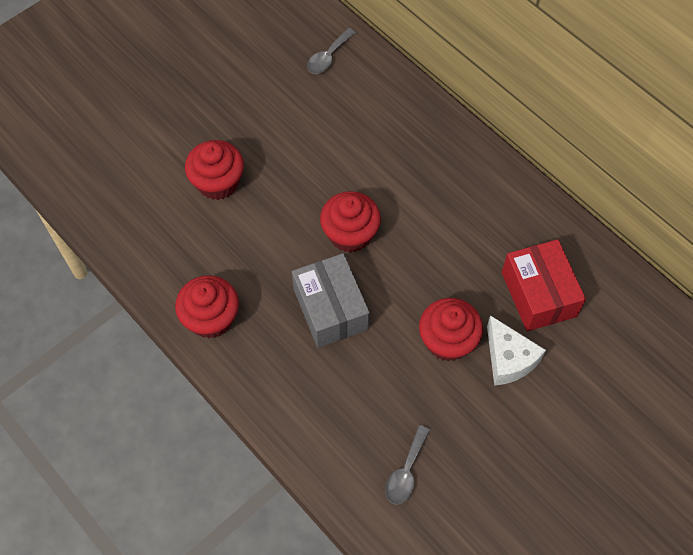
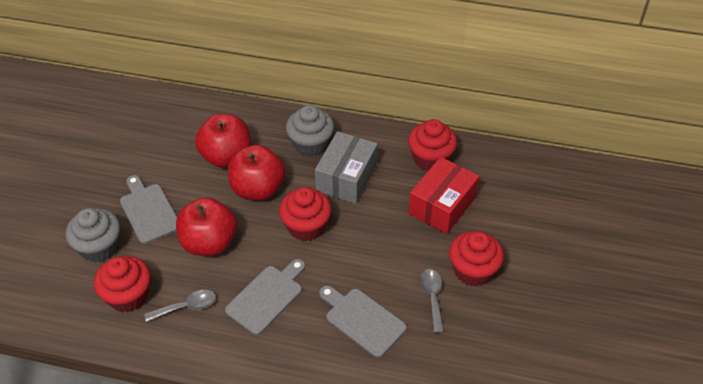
grey cupcake: none = 0 -> [66,208,120,263] [286,105,334,157] = 2
grey cutting board: none = 0 -> [120,175,177,244] [225,259,305,335] [319,286,407,358] = 3
red apple: none = 0 -> [176,197,237,256] [195,114,251,168] [228,145,285,200] = 3
white cheese: [487,315,546,386] = 1 -> none = 0

